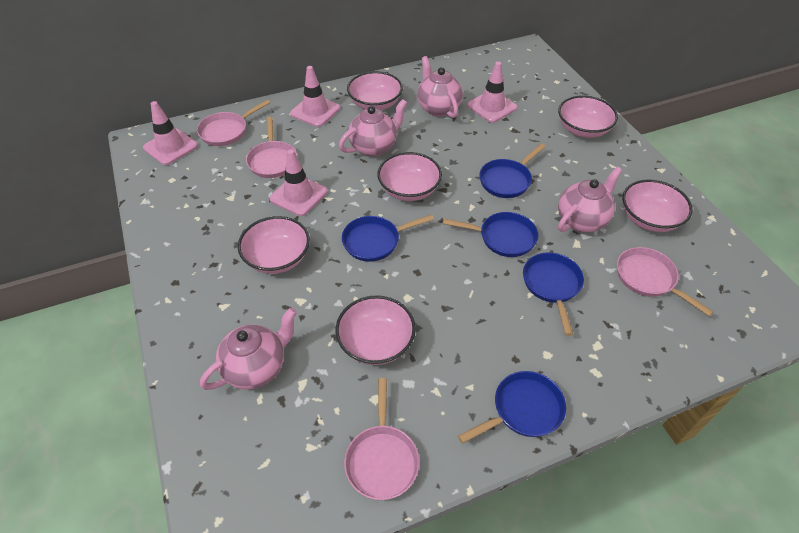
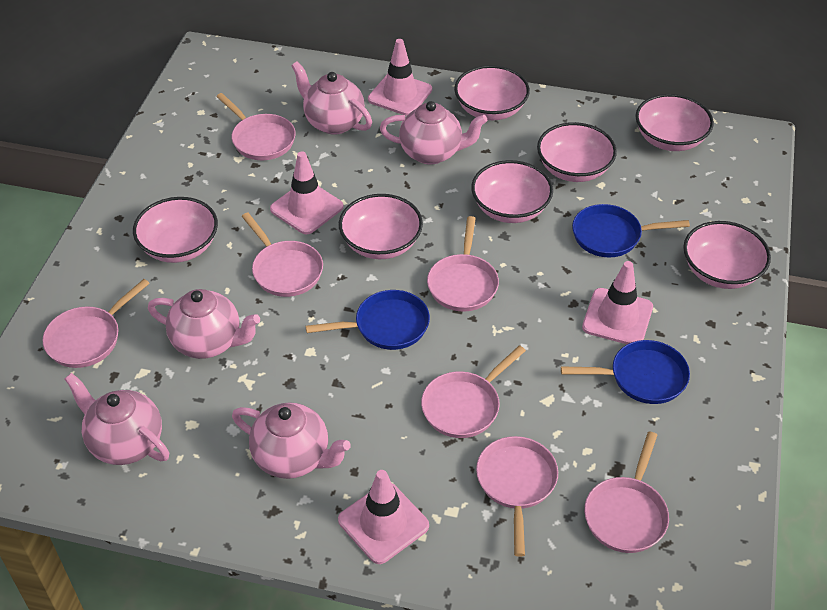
blue pan: [342,214,434,262] [443,212,538,257] [458,371,566,444] [479,143,546,198] [523,252,584,336] = 5 -> [305,290,430,350] [561,340,690,404] [572,204,690,257] = 3
pink bowl: [238,216,310,274] [335,295,416,365] [347,71,403,110] [377,152,442,201] [558,95,618,138] [622,179,693,232] = 6 -> [133,197,218,263] [339,194,423,259] [454,65,530,120] [471,160,553,223] [537,122,617,182] [635,94,714,151] [683,221,771,289] = 7
pink pan: [197,100,270,146] [246,117,297,178] [344,378,420,500] [617,247,713,316] = 4 -> [43,279,150,368] [216,93,296,160] [242,212,323,297] [421,345,526,438] [427,216,499,311] [476,436,558,557] [584,431,669,553] = 7
pink teapot: [200,308,297,390] [339,99,407,157] [417,56,463,118] [558,167,622,232] = 4 -> [65,373,169,465] [148,289,260,359] [232,402,351,479] [291,61,372,135] [380,101,487,165] = 5

